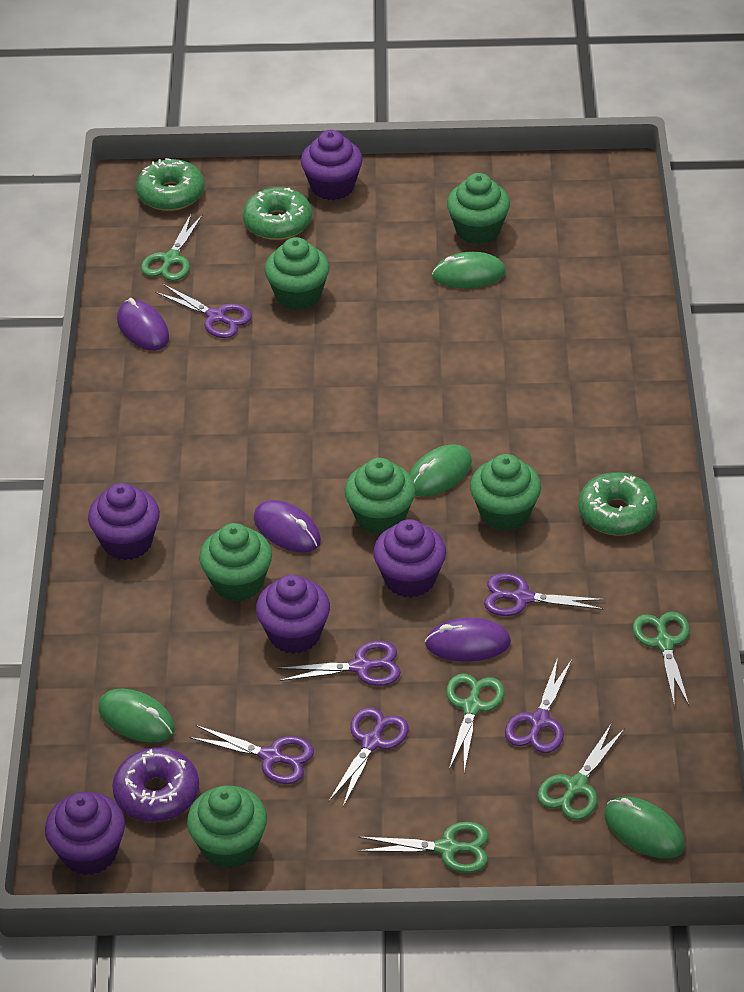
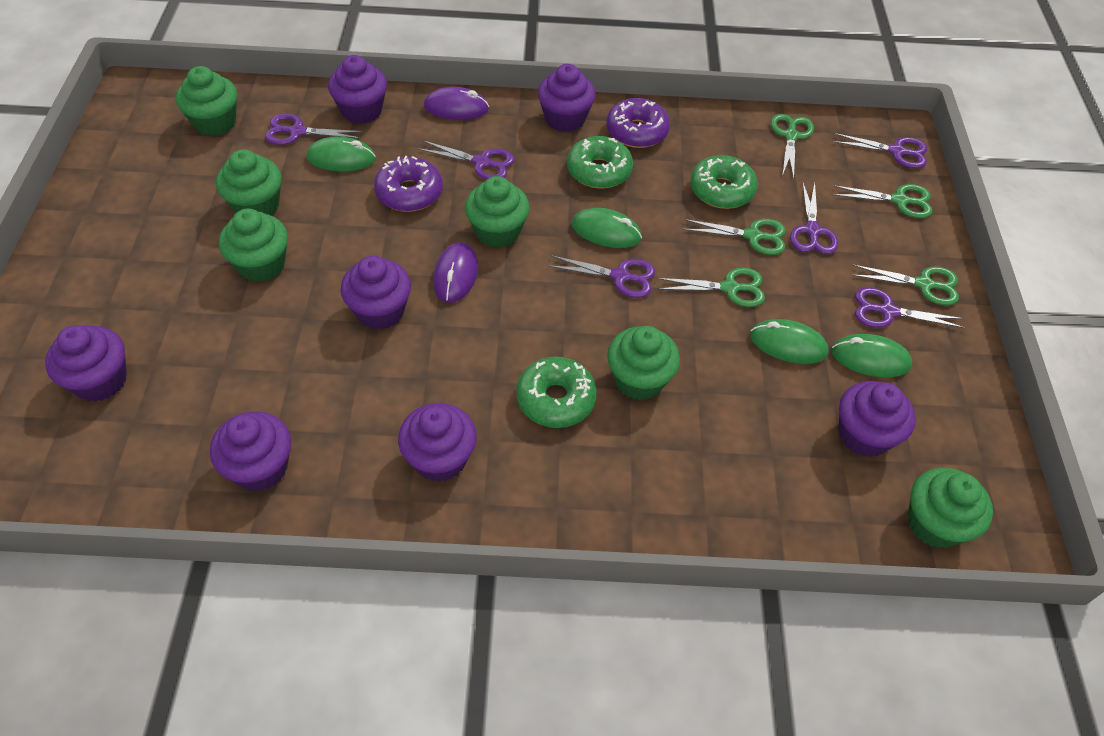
purple cupcake: [45,792,125,875] [88,483,160,560] [256,574,330,654] [301,130,363,200] [373,519,446,598] = 5 -> [45,325,127,402] [210,411,291,491] [328,55,387,124] [341,256,411,330] [398,403,477,482] [538,64,596,132] [839,381,916,457] = 7
purple donut: [112,747,199,822] = 1 -> [374,156,443,212] [606,98,670,148] = 2
purple mouse: [117,298,169,351] [254,500,321,553] [425,617,511,661] = 3 -> [424,87,489,120] [433,242,478,303] = 2

